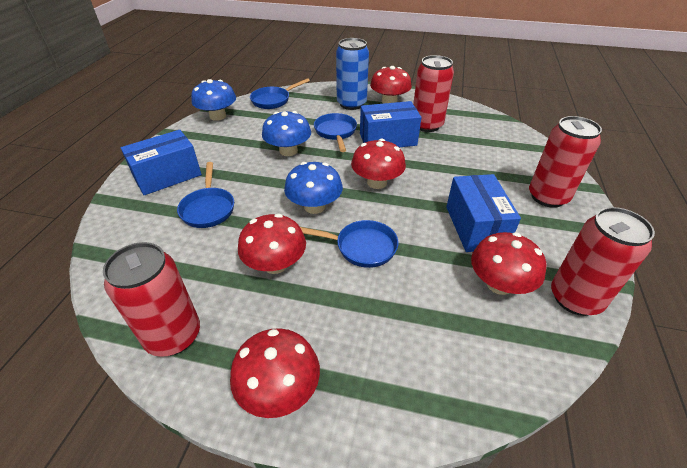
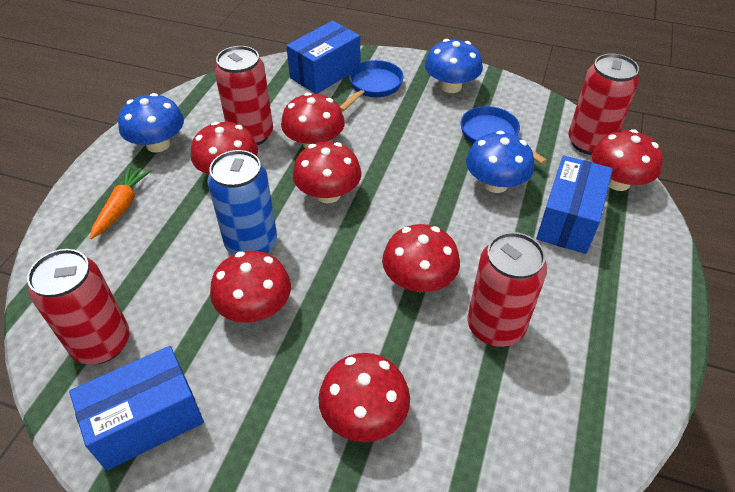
blue pan: [177,162,234,228] [250,78,310,109] [300,220,399,268] [314,113,357,152] = 4 -> [340,60,404,112] [460,106,547,164] = 2
orange carrot: none = 0 -> [90,166,152,239] = 1
red mushroom: [230,328,320,418] [238,214,306,274] [351,139,406,189] [370,66,412,104] [471,232,546,295] = 5 -> [191,121,258,174] [210,251,291,323] [281,92,345,148] [293,142,362,203] [318,353,410,442] [382,224,460,292] [592,129,663,191] = 7

